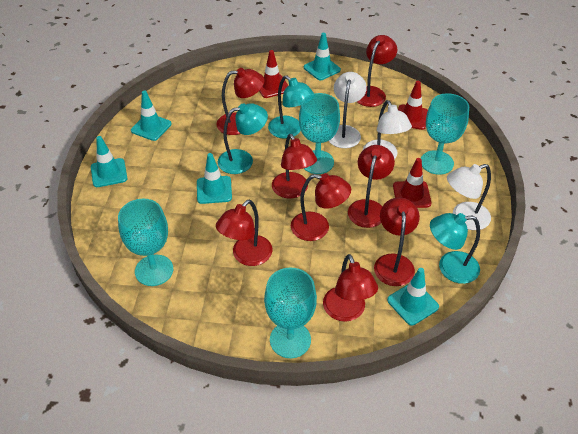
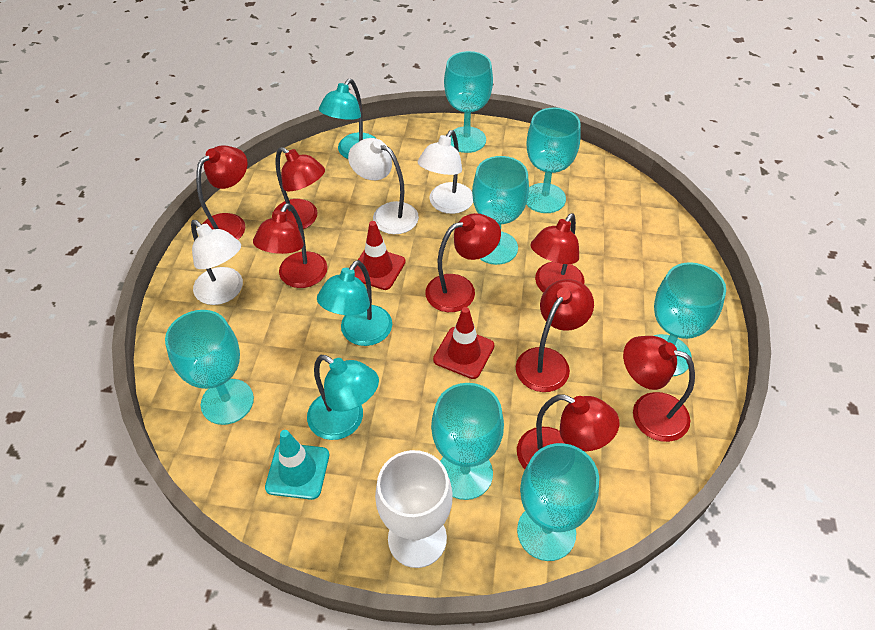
red traffic cone: [259,50,288,98] [393,158,431,208] [398,81,428,130] = 3 -> [354,221,406,290] [433,307,495,379] = 2
turquoise goblet: [118,199,173,286] [264,268,317,358] [299,93,340,174] [421,93,469,175] = 4 -> [165,310,254,425] [431,383,504,500] [444,51,493,153] [472,156,529,265] [517,443,599,561] [526,108,581,213] [654,262,726,376] = 7
turquoise traffic cone: [91,136,127,187] [131,90,172,141] [197,153,232,204] [304,33,341,80] [387,268,439,325] = 5 -> [265,430,329,500] = 1
white goblet: none = 0 -> [375,450,453,568] = 1

